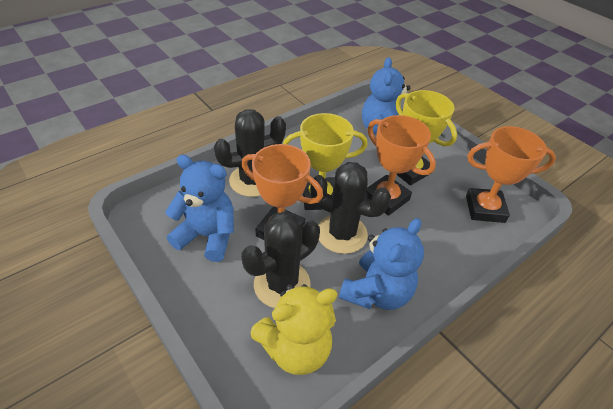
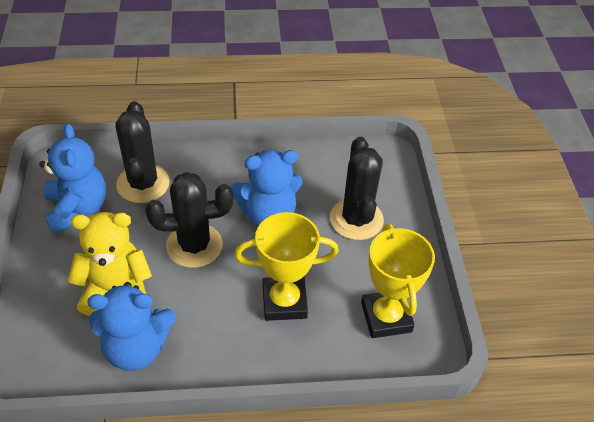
orange trophy: [241,144,323,240] [365,115,436,216] [466,126,556,223] = 3 -> none = 0

